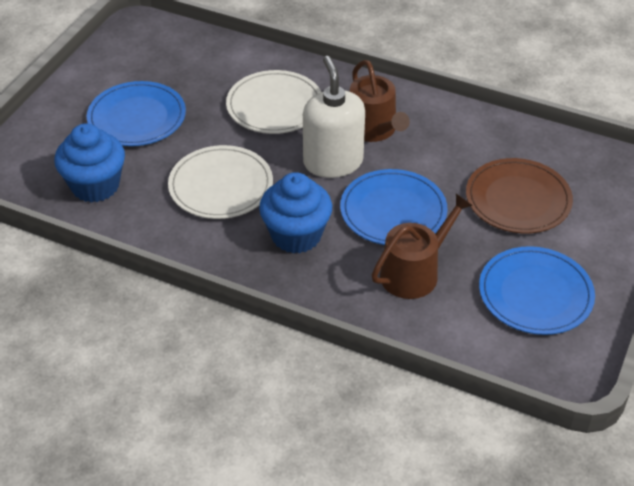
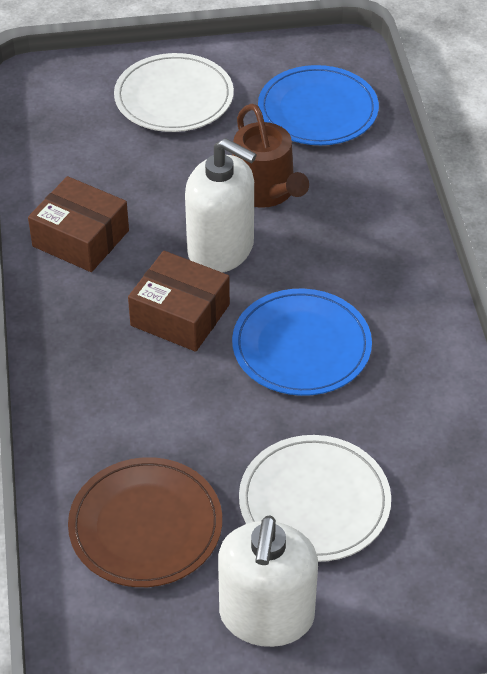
blue cupcake: [54,123,125,203] [259,172,332,253] = 2 -> none = 0
blue plate: [87,81,186,146] [340,169,447,245] [479,246,595,335] = 3 -> [232,289,372,396] [258,65,379,145] = 2
brown box: none = 0 -> [28,176,129,272] [128,251,230,352] = 2
brown watering can: [349,60,410,142] [372,194,473,299] = 2 -> [232,104,309,208] = 1
white soap dispenser: [303,56,365,178] = 1 -> [185,138,257,273] [218,516,318,647] = 2

